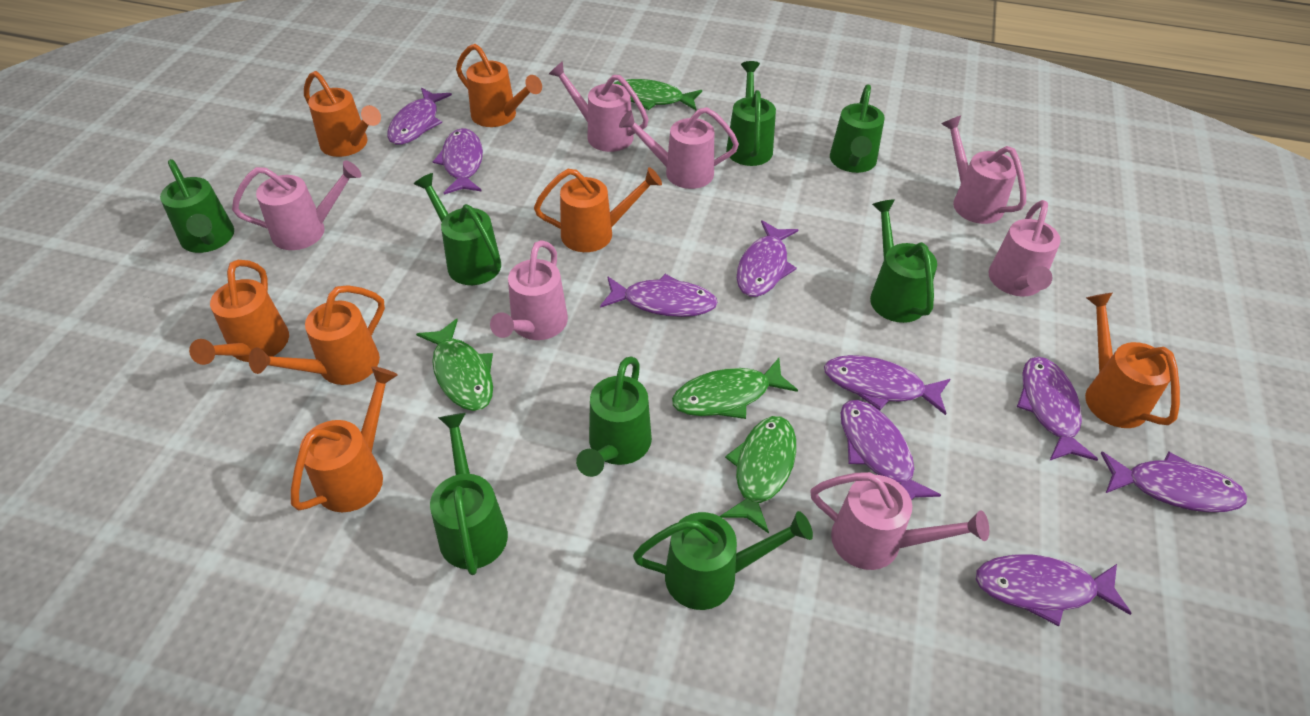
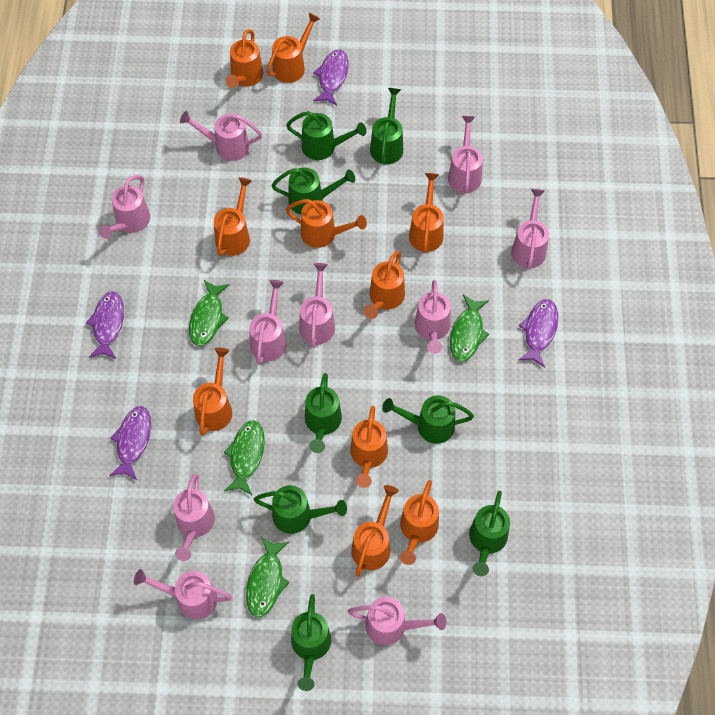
orange watering can: [189,260,289,365] [249,285,385,385] [291,366,398,512] [304,71,381,157] [456,44,542,127] [534,167,662,252] [1085,293,1180,428] = 7 -> [193,348,232,436] [214,177,252,256] [226,29,263,88] [267,13,320,83] [286,199,367,248] [350,406,388,488] [351,485,399,577] [364,251,405,319] [400,480,439,565] [409,173,444,253] = 10
pink watering can: [232,160,361,250] [490,240,568,340] [549,61,649,152] [619,107,739,189] [811,472,989,570] [941,116,1026,224] [988,200,1061,296] = 7 -> [98,175,150,239] [134,569,232,619] [173,474,215,561] [180,111,262,161] [249,280,286,365] [299,263,335,348] [348,597,446,645] [415,280,451,354] [448,116,483,193] [511,189,549,270] = 10
purple fish: [387,88,452,145] [433,128,483,195] [600,274,718,317] [737,220,798,297] [824,355,950,415] [841,400,941,500] [975,554,1132,626] [1017,357,1098,461] [1101,452,1247,512] = 9 -> [86,291,124,359] [109,406,151,480] [313,50,349,105] [519,299,558,367] = 4

